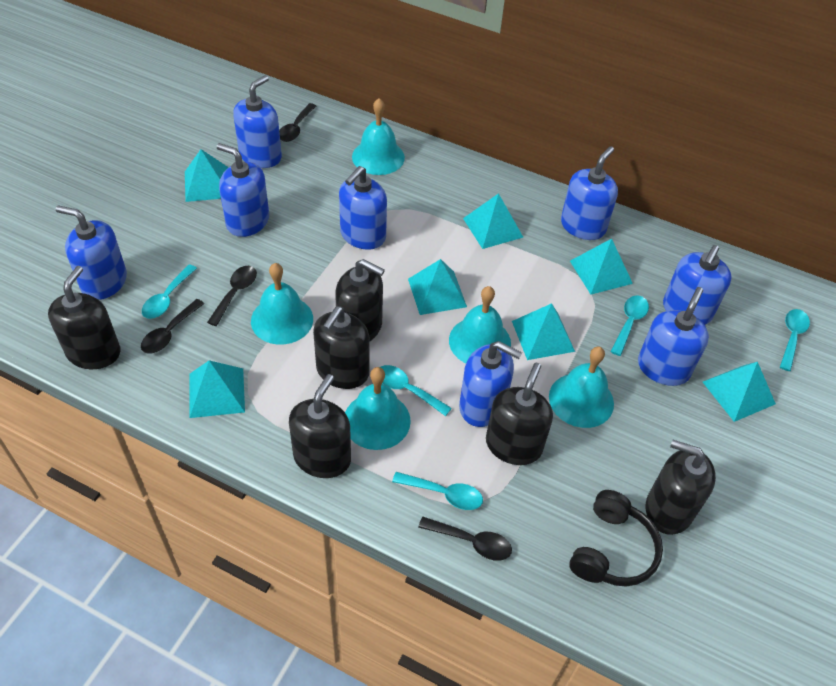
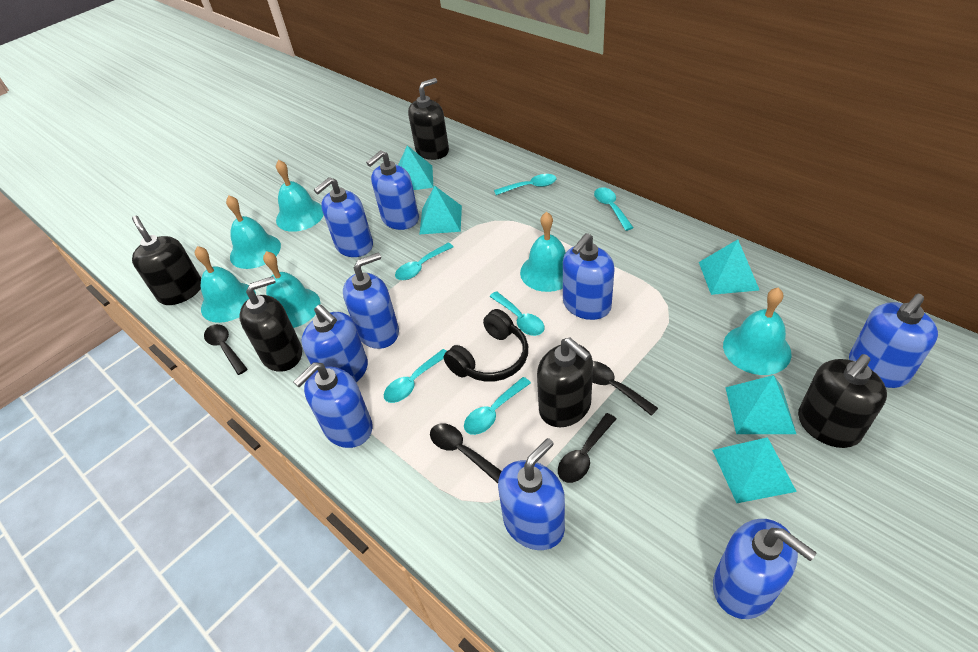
black soap dispenser: [48,266,120,369] [289,374,351,478] [313,306,370,389] [335,259,385,341] [486,363,553,465] [646,440,716,535] = 6 -> [132,216,201,305] [239,276,302,372] [408,78,449,160] [537,338,593,427] [798,354,887,448] = 5
blue soap dispenser: [56,205,127,300] [217,143,269,237] [233,75,282,168] [339,166,387,250] [459,341,522,427] [561,146,618,240] [638,287,709,386] [663,245,732,325] = 8 -> [294,362,373,448] [301,304,368,382] [314,177,373,257] [343,252,399,349] [366,150,419,230] [498,438,565,550] [563,233,615,320] [713,519,816,619] [849,294,938,388] = 9
turquoise bell: [251,263,313,345] [345,367,411,450] [352,98,405,175] [449,286,511,363] [549,346,614,428] = 5 -> [195,246,256,323] [226,196,281,269] [263,251,320,328] [276,160,324,232] [520,212,566,292] [723,288,792,375] = 6
turquoise pyramid: [185,149,229,202] [189,360,245,418] [408,259,467,315] [463,193,523,249] [512,303,575,360] [570,239,633,294] [703,362,776,422] = 7 -> [398,145,434,190] [419,186,462,235] [699,239,759,295] [712,437,797,503] [725,375,796,434] = 5
turquoise spoon: [142,264,197,319] [380,365,452,416] [392,472,483,510] [610,295,649,356] [780,309,810,371] = 5 -> [384,349,447,403] [395,243,454,280] [464,377,531,435] [489,291,545,336] [494,174,557,195] [594,187,634,231] = 6

